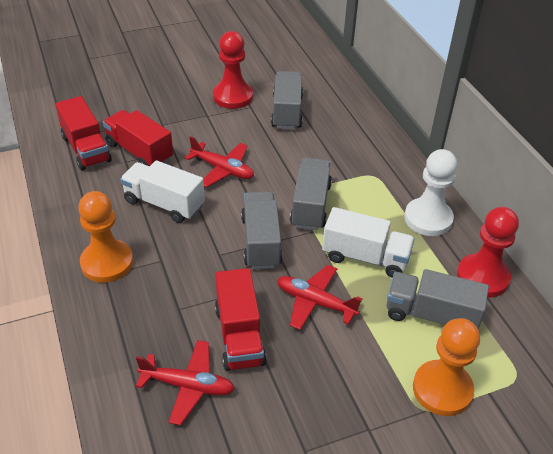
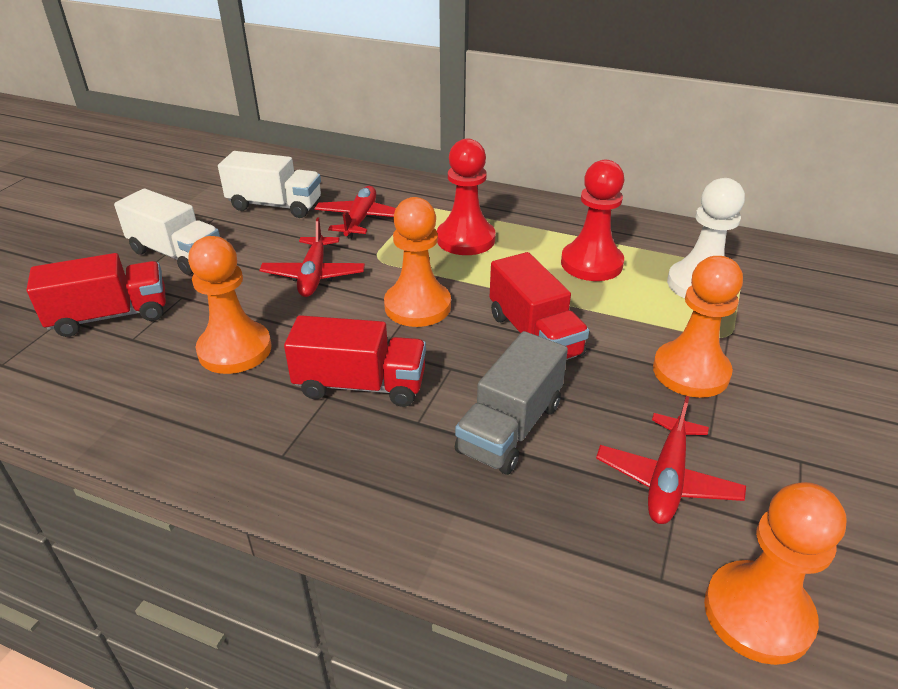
grey truck: [241,191,282,269] [271,71,303,130] [290,157,332,230] [387,269,489,329] = 4 -> [455,331,568,475] = 1
orange pawn: [78,191,133,283] [413,318,480,416] = 2 -> [188,236,272,374] [384,197,451,327] [653,256,743,398] [704,482,847,665] = 4

